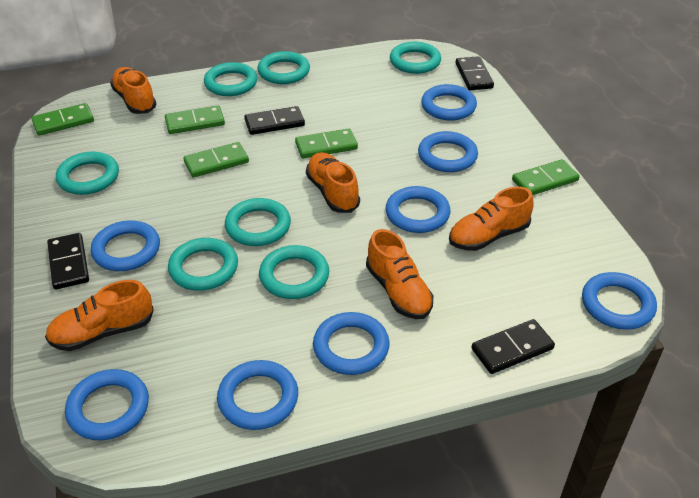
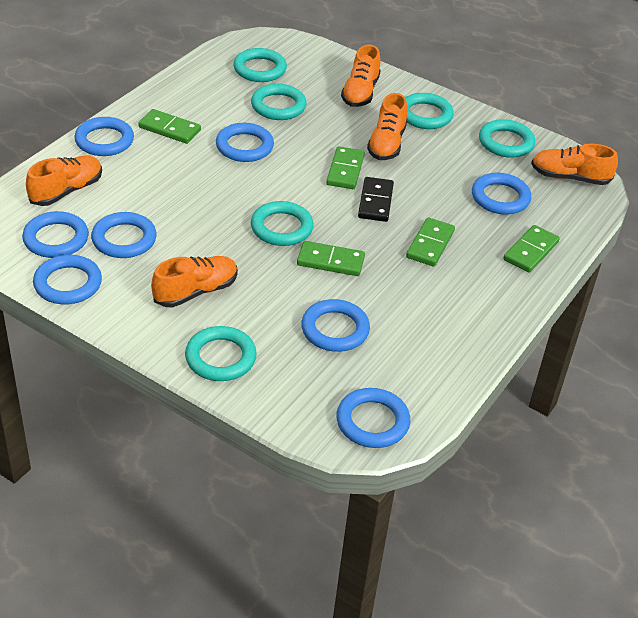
black domino: [47,233,89,289] [244,106,305,135] [456,56,494,90] [471,319,555,374] = 4 -> [358,177,394,222] = 1
turquoise ring: [56,152,119,195] [168,238,238,291] [204,62,257,96] [225,198,291,246] [257,51,310,84] [259,245,329,299] [390,42,441,74] = 7 -> [185,326,257,381] [233,48,287,82] [251,84,307,120] [251,201,314,246] [405,93,454,129] [479,119,535,158] = 6

